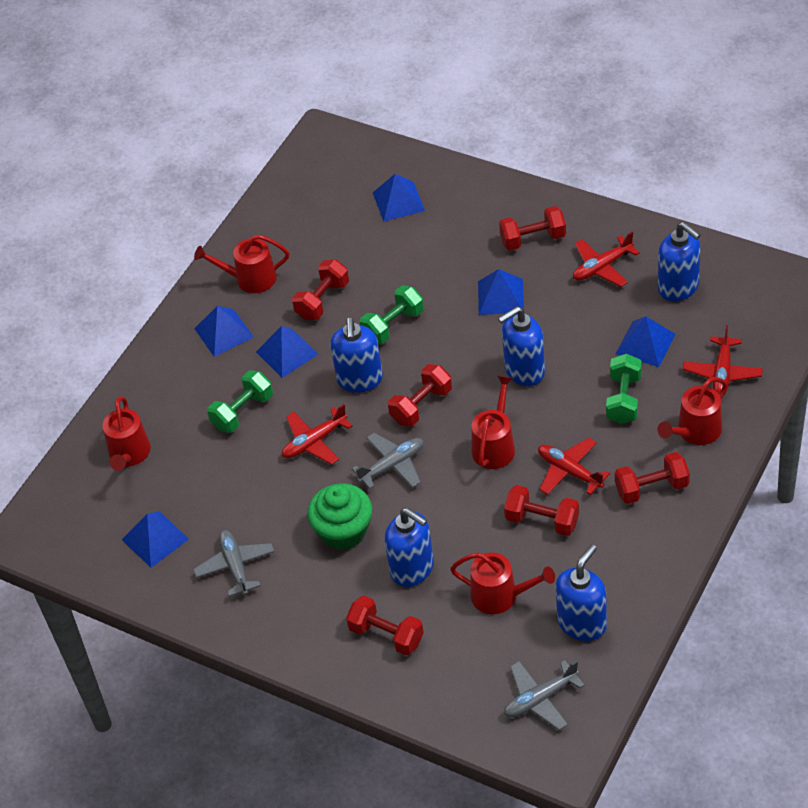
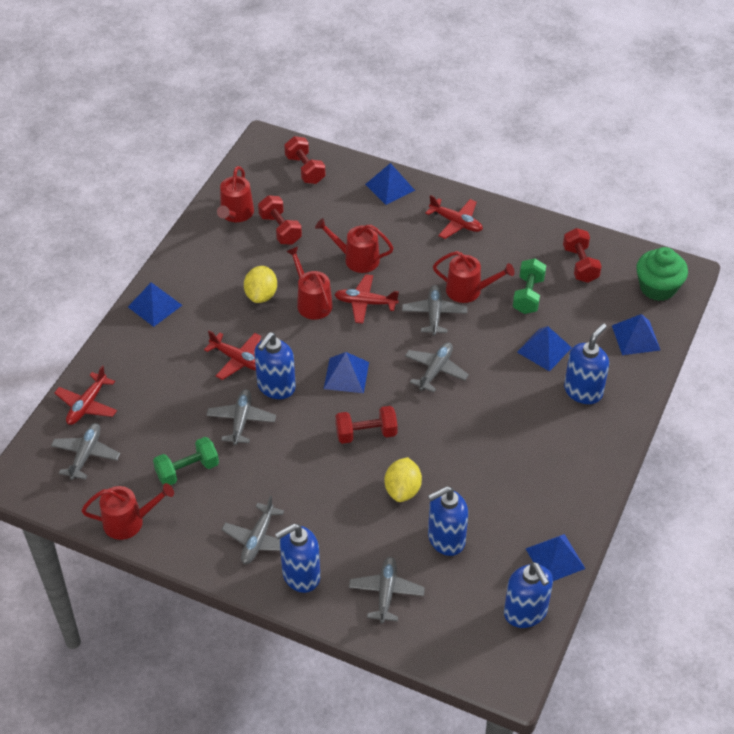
green dumbbell: [207,371,273,433] [360,285,424,344] [606,354,641,424] = 3 -> [153,437,219,485] [513,258,546,314] = 2
grey plane: [193,530,275,597] [352,433,423,489] [504,660,585,730] = 3 -> [51,423,120,480] [206,389,276,445] [222,496,284,564] [349,557,425,623] [402,285,467,336] [405,342,469,392] = 6
red dumbbell: [292,259,349,320] [346,595,424,655] [388,364,452,427] [499,206,566,250] [504,485,579,536] [615,452,690,504] = 6 -> [258,195,302,245] [284,136,325,184] [335,406,398,444] [563,228,602,283] = 4
yellow lemon: none = 0 -> [244,266,277,303] [385,457,422,502] = 2

